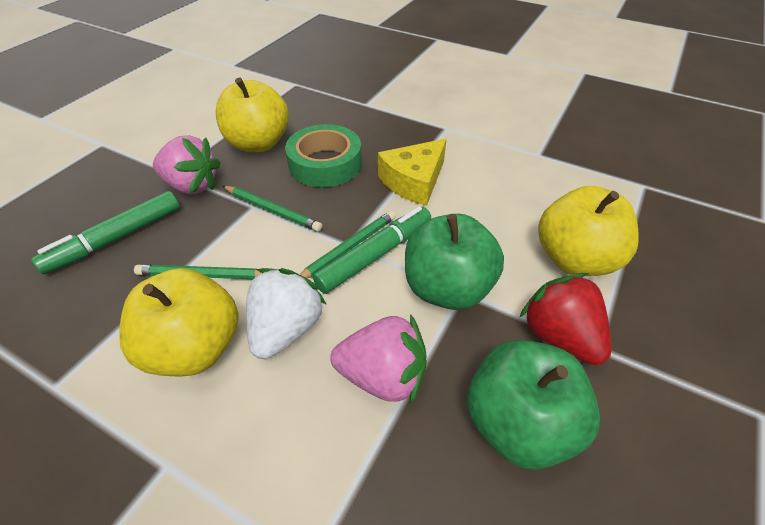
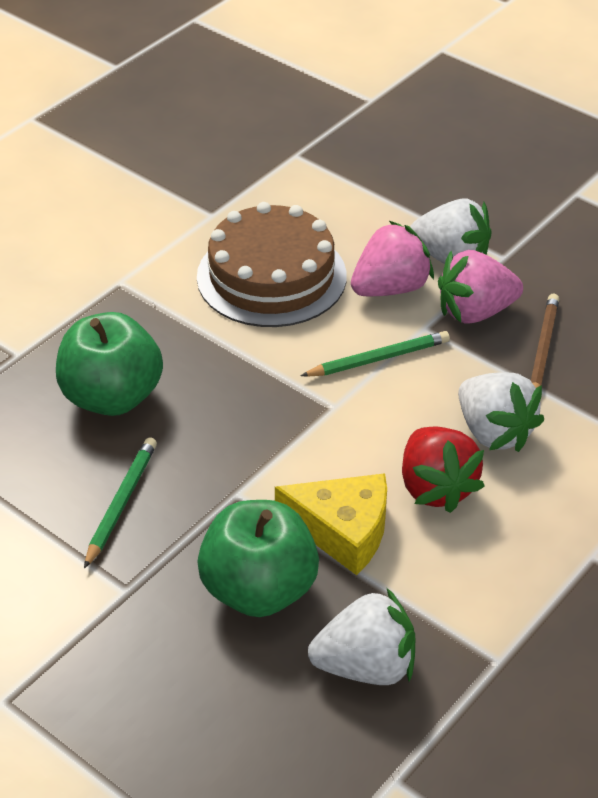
brown cake: none = 0 -> [197,202,347,327] = 1
brown pencil: none = 0 -> [531,294,559,388] = 1
green marker: [31,191,180,274] [313,206,431,294] = 2 -> none = 0
green pencil: [134,265,262,279] [223,186,322,232] [299,211,396,278] = 3 -> [84,437,157,569] [301,331,450,377] = 2
green tape: [285,124,362,187] = 1 -> none = 0
white strawberry: [246,268,327,359] = 1 -> [308,588,415,685] [410,198,491,264] [458,372,544,452] = 3
yellow apple: [119,268,239,377] [216,77,289,152] [538,186,639,276] = 3 -> none = 0

